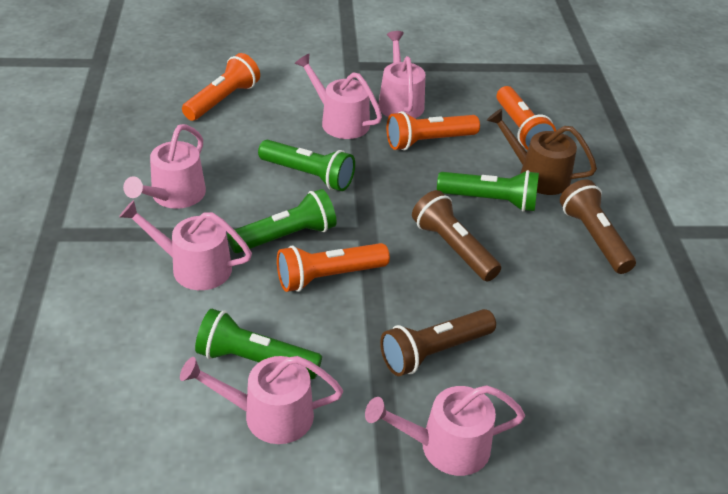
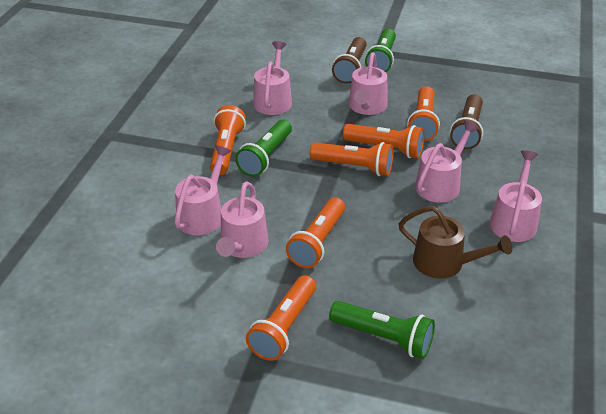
brown flashlight: [380,309,496,376] [412,190,501,281] [560,179,636,274] = 3 -> [332,37,367,84] [450,94,483,150] = 2
green flashlight: [195,309,322,379] [227,189,336,253] [258,140,355,191] [437,170,539,212] = 4 -> [235,120,292,177] [329,301,435,359] [365,29,396,72] = 3
orange flashlight: [182,53,260,121] [277,243,390,292] [387,111,480,150] [496,86,556,150] = 4 -> [210,105,246,175] [246,275,316,361] [286,197,345,268] [310,142,394,176] [343,124,425,158] [407,86,440,141] = 6

